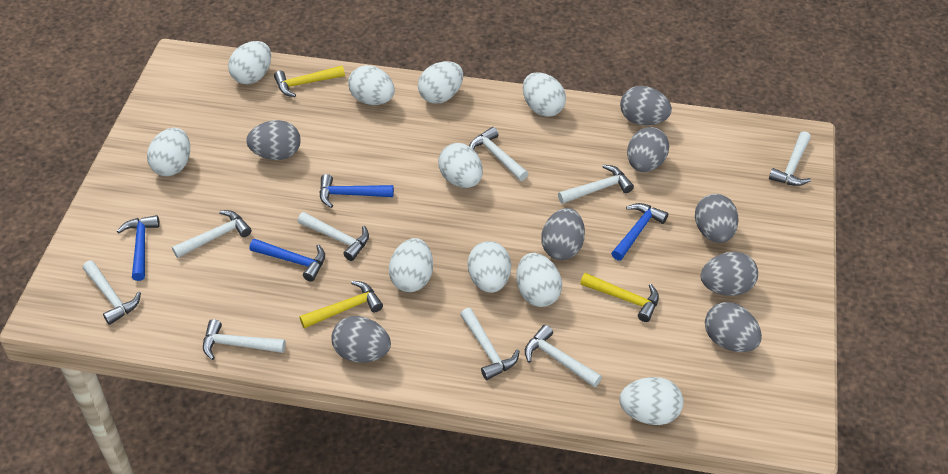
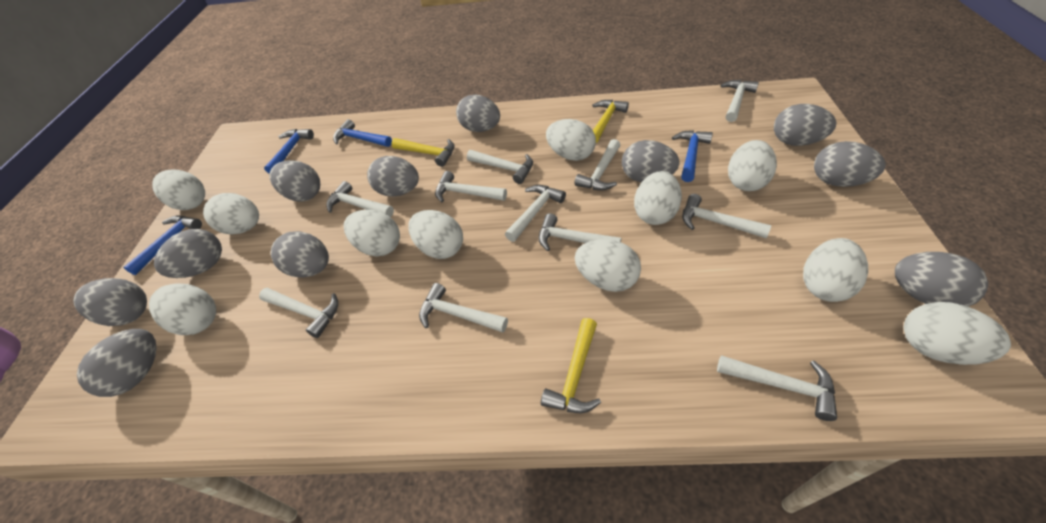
grey egg: [246,120,301,160] [332,316,391,363] [541,208,585,260] [620,86,672,125] [627,127,669,172] [695,194,739,243] [701,252,758,296] [705,302,762,352] = 8 -> [73,278,147,326] [77,329,157,397] [154,229,222,278] [269,160,320,202] [271,231,329,278] [367,156,419,196] [456,94,500,132] [622,140,679,182] [774,104,836,146] [814,141,886,187] [895,252,988,307] = 11
white egg: [147,128,190,176] [228,41,271,84] [348,65,395,105] [389,238,433,292] [418,61,463,104] [438,143,483,188] [468,241,511,293] [516,253,562,307] [523,72,566,117] [620,377,684,425] = 10 -> [149,283,216,335] [152,170,205,210] [203,193,259,235] [344,210,400,257] [408,210,463,259] [546,119,596,161] [575,239,641,292] [634,171,682,225] [728,140,777,191] [803,238,868,302] [904,302,1011,365] = 11
white hammer: [83,261,141,325] [172,210,252,258] [203,319,286,360] [298,212,369,261] [460,308,519,380] [469,127,528,181] [525,325,602,387] [558,165,634,204] [769,131,811,186] = 9 -> [259,288,338,338] [326,181,394,217] [419,283,508,333] [435,171,507,202] [467,150,533,184] [505,185,566,242] [538,213,621,251] [574,139,620,190] [682,194,771,238] [717,355,837,421] [720,80,759,122] = 11

